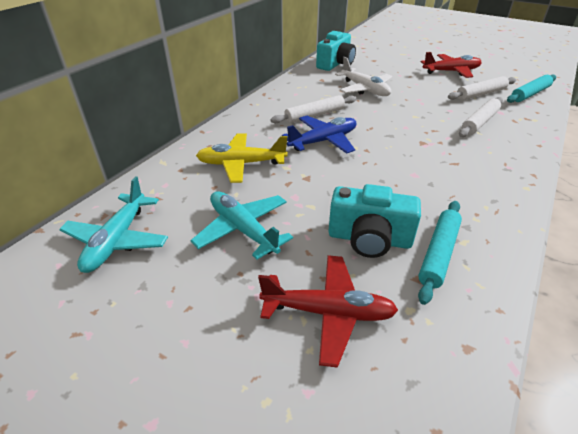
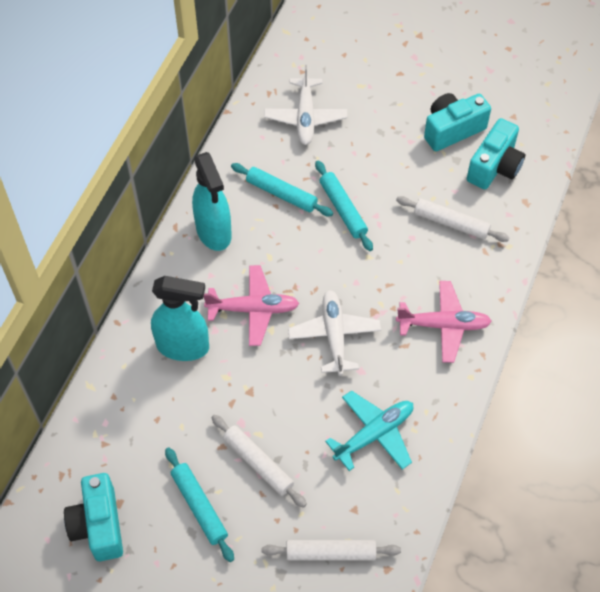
blue plane: [282,116,357,154] = 1 -> none = 0
pink plane: none = 0 -> [204,265,299,346] [396,281,492,363] = 2
red plane: [258,255,398,368] [421,52,482,78] = 2 -> none = 0
turquoise camera: [316,31,356,71] [328,184,421,258] = 2 -> [64,473,123,561] [424,93,491,151] [467,118,525,190] = 3
turquoise plane: [59,176,168,273] [190,191,293,260] = 2 -> [325,390,413,471] = 1
turquoise rolling pin: [418,201,462,305] [507,75,556,103] = 2 -> [165,447,234,562] [231,163,333,216] [315,161,373,251] = 3
turquoise spray bottle: none = 0 -> [151,276,209,361] [192,152,232,251] = 2
white plane: [335,57,393,96] = 1 -> [264,65,347,145] [288,290,381,376] = 2
yellow plane: [196,133,288,183] = 1 -> none = 0

